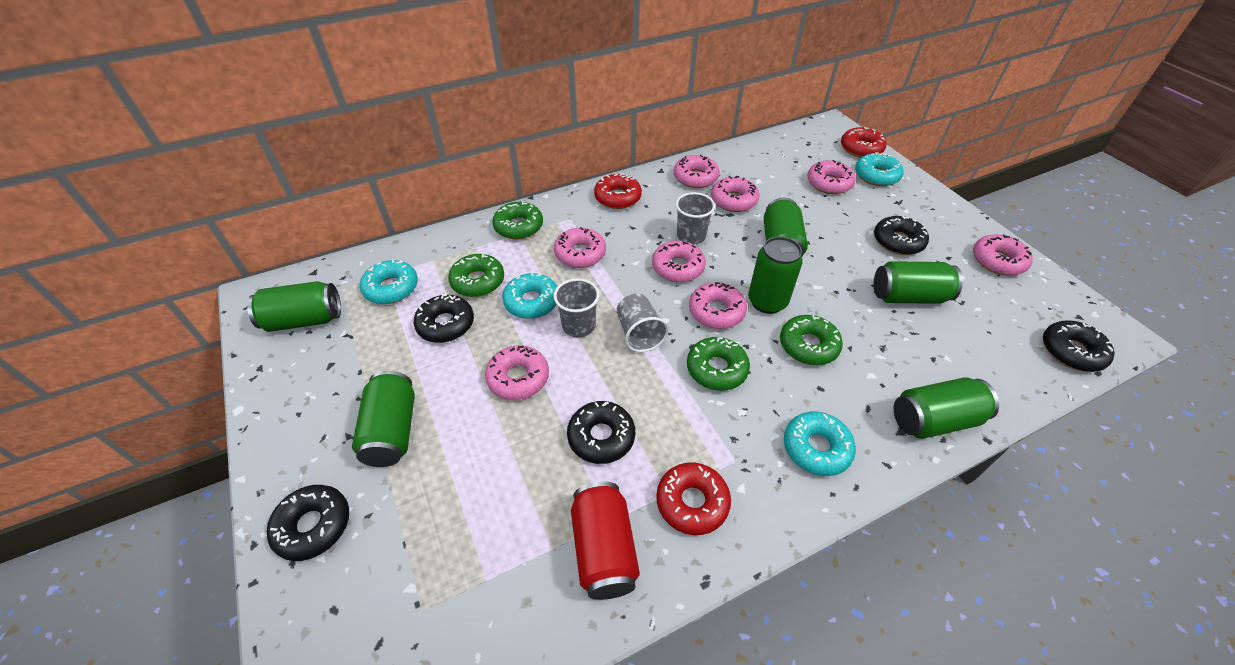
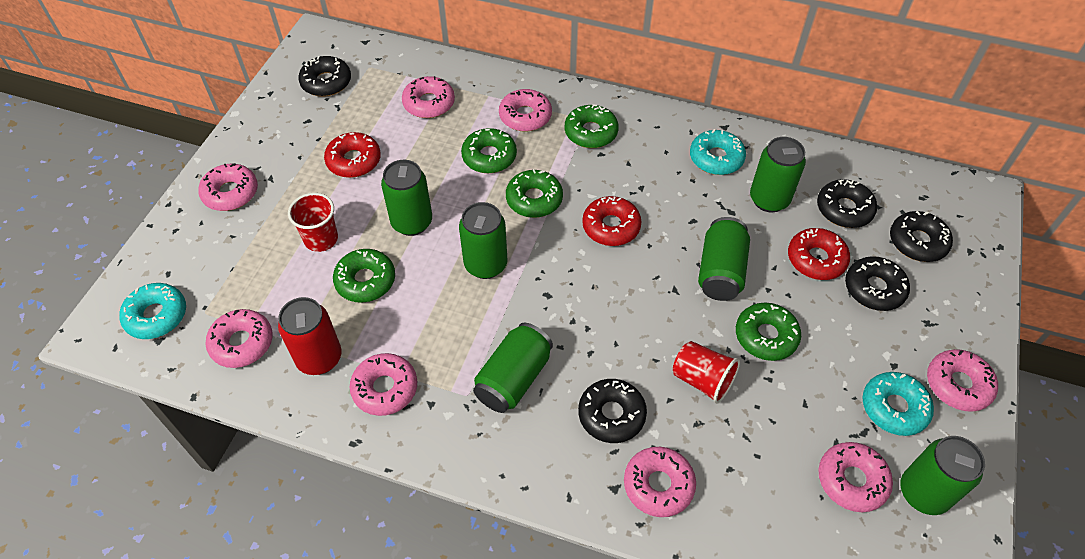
green donut: [448,254,504,297] [492,202,543,239] [687,337,750,391] [780,315,843,365] = 4 -> [333,249,395,303] [461,128,517,173] [506,169,563,218] [565,104,619,148] [736,302,801,361] = 5
grey cup: [553,278,600,338] [617,294,669,352] [675,192,715,245] = 3 -> none = 0
red cup: none = 0 -> [288,193,338,252] [673,341,740,404] = 2
turquoise donut: [360,259,418,304] [502,273,557,319] [784,412,856,476] [855,152,904,186] = 4 -> [119,283,186,339] [690,129,746,175] [862,372,934,436] = 3

